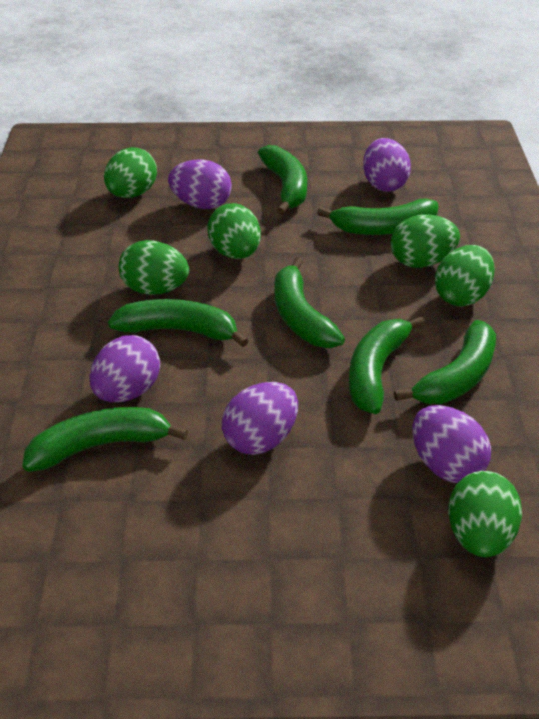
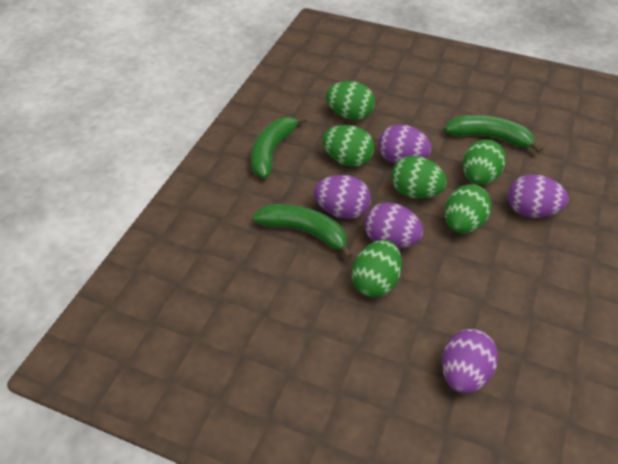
green banana: [22,407,188,472] [108,299,248,347] [258,145,307,214] [274,257,345,348] [317,198,438,235] [349,316,425,414] [394,320,496,404] = 7 -> [251,115,307,179] [252,204,353,259] [444,115,543,153] = 3

